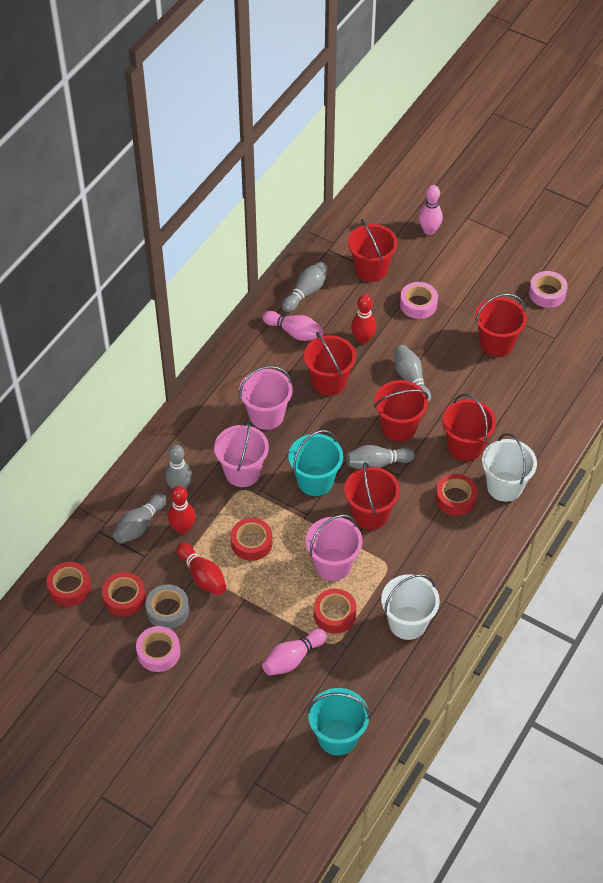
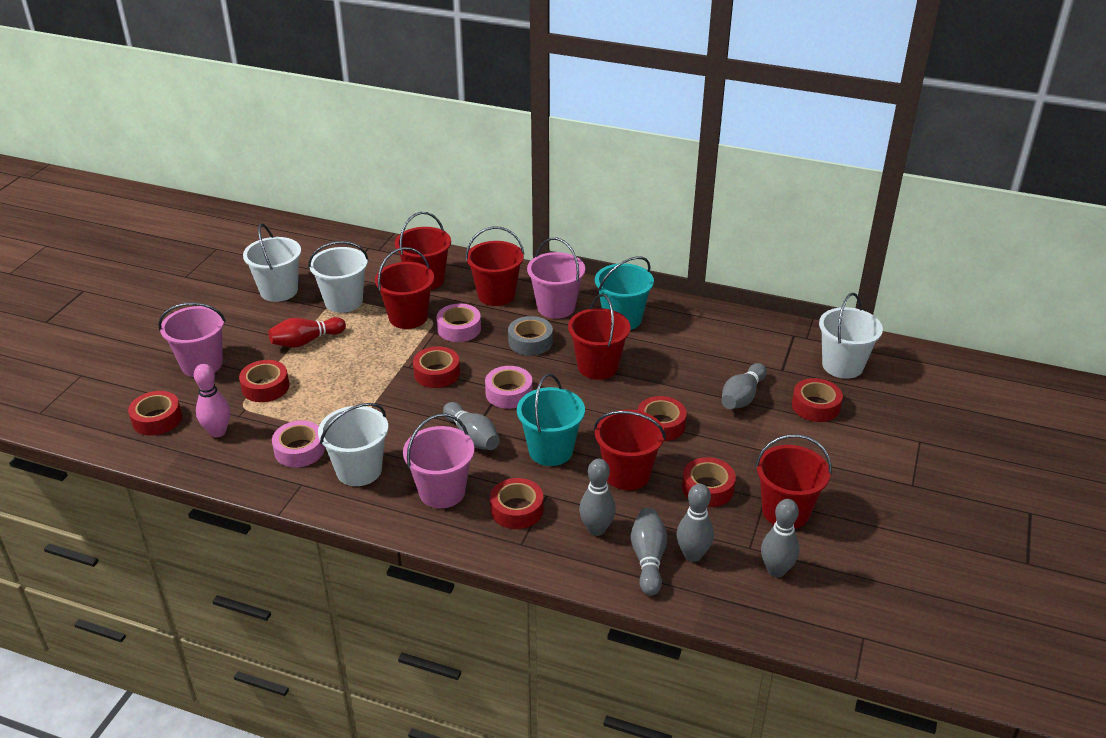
grey bowling pin: [113,493,167,544] [165,445,192,489] [282,262,328,312] [346,445,415,469] [394,345,431,403] = 5 -> [443,402,500,450] [579,459,616,536] [631,508,668,596] [676,484,714,562] [721,363,767,409] [761,499,799,577] = 6
pink bowling pin: [262,311,323,341] [262,629,327,676] [419,185,443,235] = 3 -> [194,364,230,437] = 1
red bowling pin: [168,486,195,534] [177,543,226,595] [351,294,376,344] = 3 -> [268,317,346,348] = 1
red tape: [47,562,91,606] [102,572,146,617] [231,518,272,561] [314,589,357,634] [435,474,477,516] = 5 -> [128,391,182,436] [239,360,289,402] [413,346,460,388] [490,478,544,529] [638,396,687,441] [682,457,736,507] [792,378,843,422] = 7
white bucket: [381,574,440,640] [482,433,537,502] = 2 -> [243,223,301,302] [308,241,369,313] [318,403,388,486] [819,293,883,379] = 4

